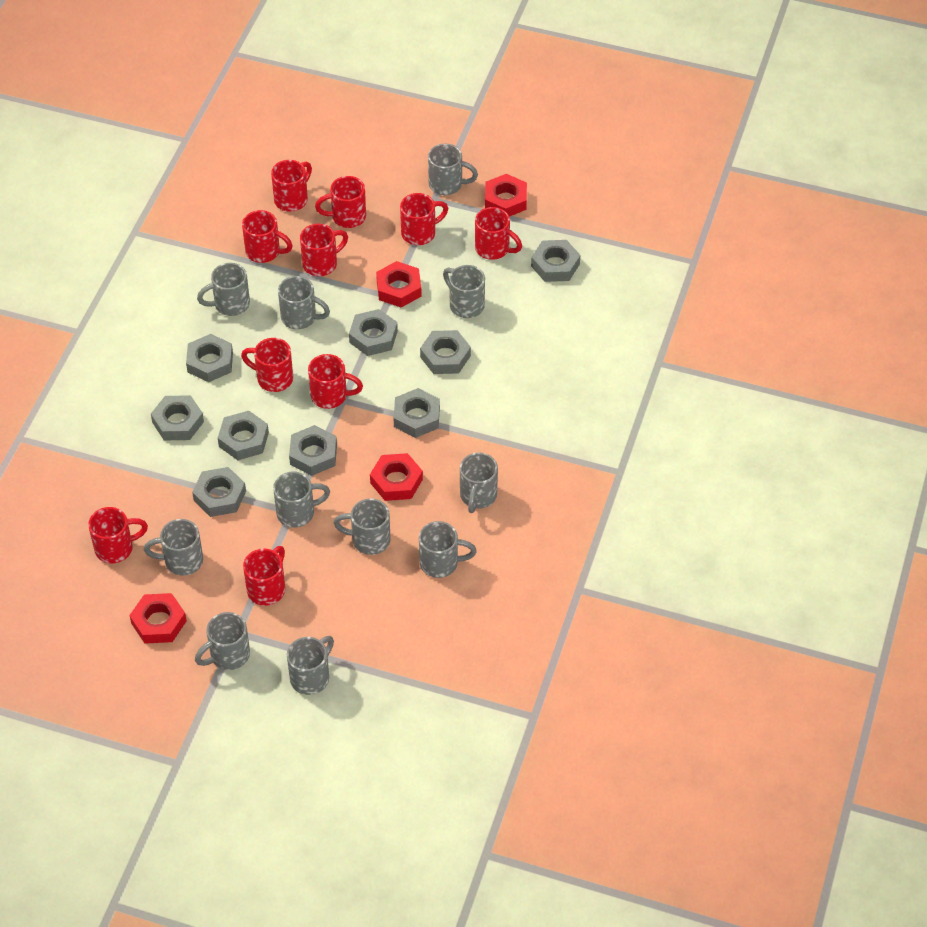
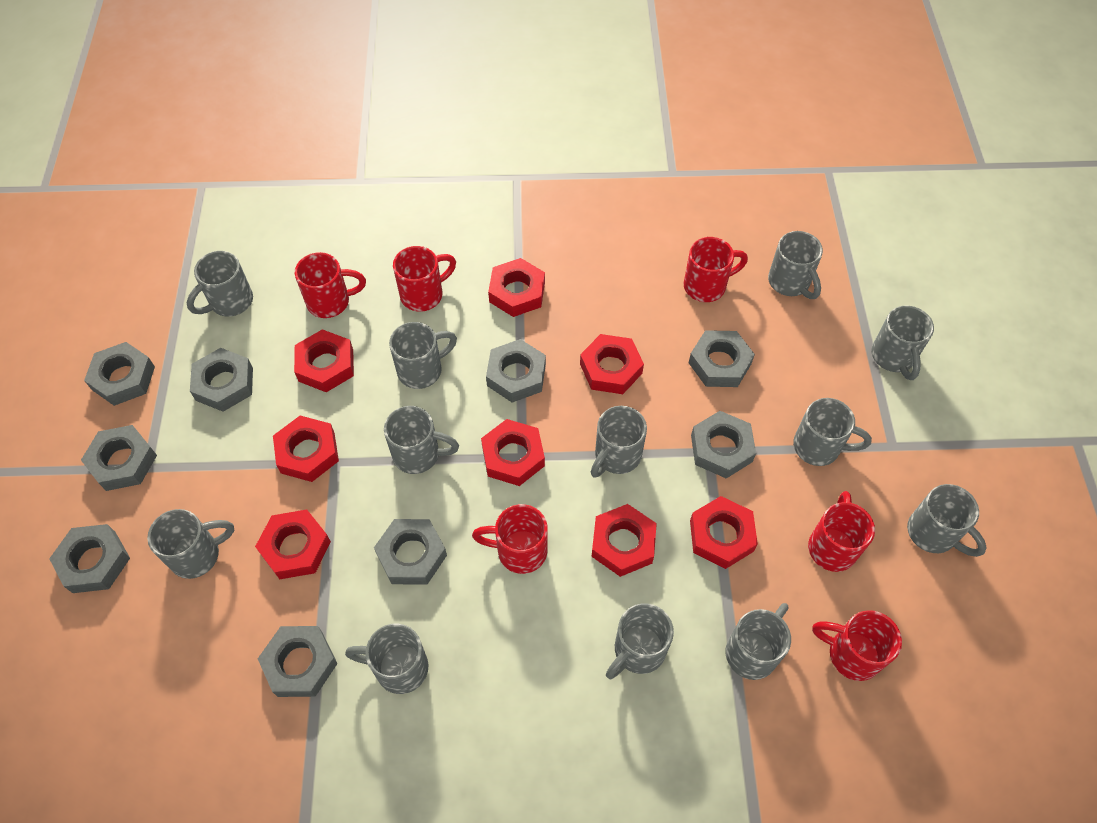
grey mug: [144,519,203,576] [195,612,250,670] [197,263,250,316] [273,471,330,528] [278,276,330,329] [287,636,334,695] [334,498,390,555] [419,521,477,578] [428,144,478,195] [443,265,485,318] [460,453,498,513] = 11 -> [147,509,234,579] [187,251,253,316] [345,624,428,694] [384,406,459,474] [389,322,457,389] [591,406,647,478] [606,603,674,679] [725,603,791,680] [768,231,823,299] [793,398,872,466] [871,306,934,380] [907,484,987,557] = 12
red mug: [88,507,148,563] [241,338,293,392] [242,210,293,263] [243,546,285,606] [271,160,312,212] [300,224,348,276] [308,354,363,409] [315,176,366,228] [400,193,448,245] [475,207,522,260] = 10 -> [295,252,366,318] [393,246,456,312] [472,504,548,574] [684,237,748,302] [808,491,875,572] [812,610,902,681] = 6
red nut: [129,593,187,644] [370,453,423,501] [376,261,422,308] [485,174,527,217] = 4 -> [255,510,331,579] [273,416,339,482] [294,329,354,392] [481,419,545,486] [488,258,545,317] [580,334,644,394] [591,504,657,577] [690,496,758,569] = 8

